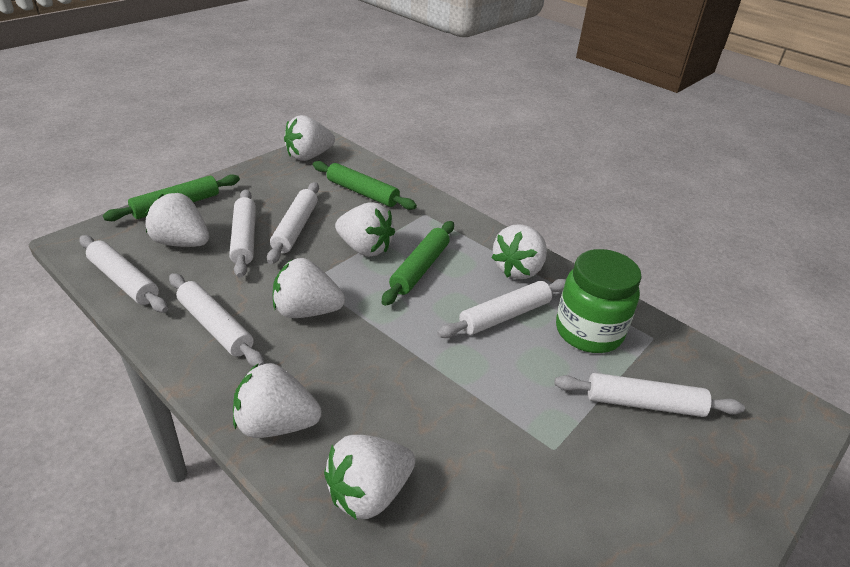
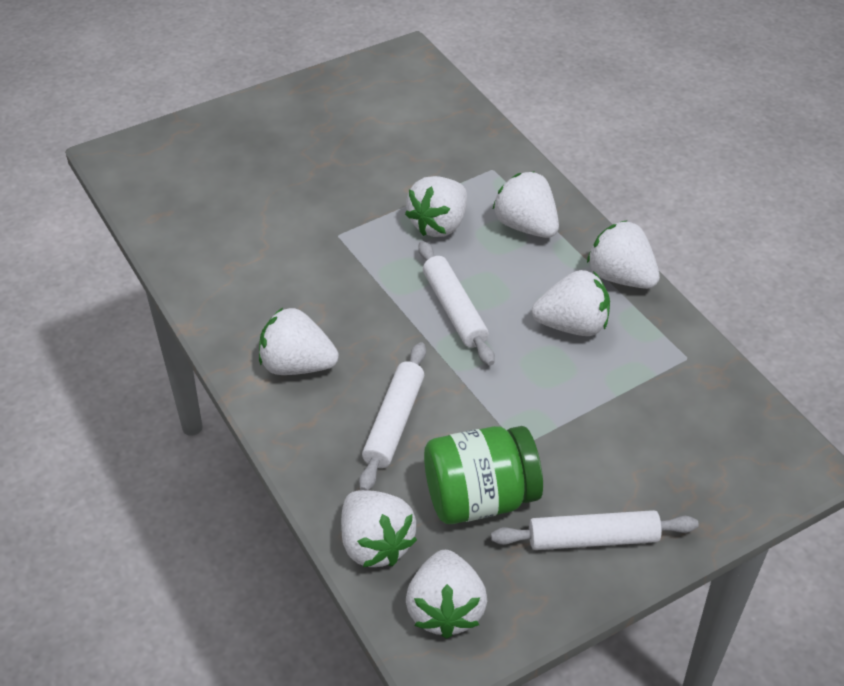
green rolling pin: [103,174,240,221] [313,161,417,210] [382,221,454,306] = 3 -> none = 0
white rolling pin: [79,235,168,313] [169,273,265,366] [229,189,256,278] [267,182,319,264] [437,279,566,338] [554,373,745,417] = 6 -> [359,342,426,490] [418,241,495,366] [491,510,699,550] = 3

